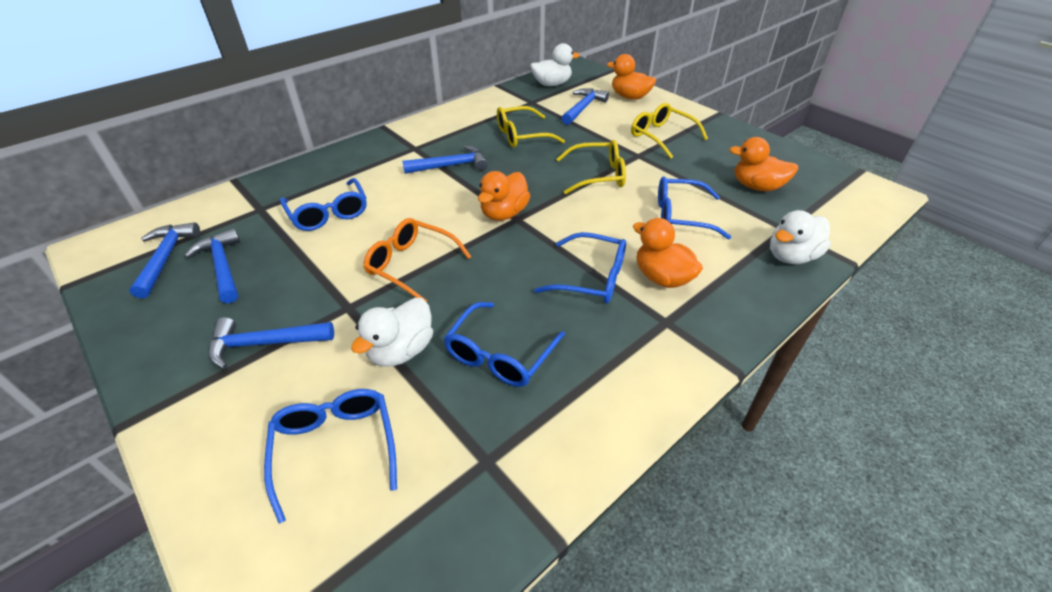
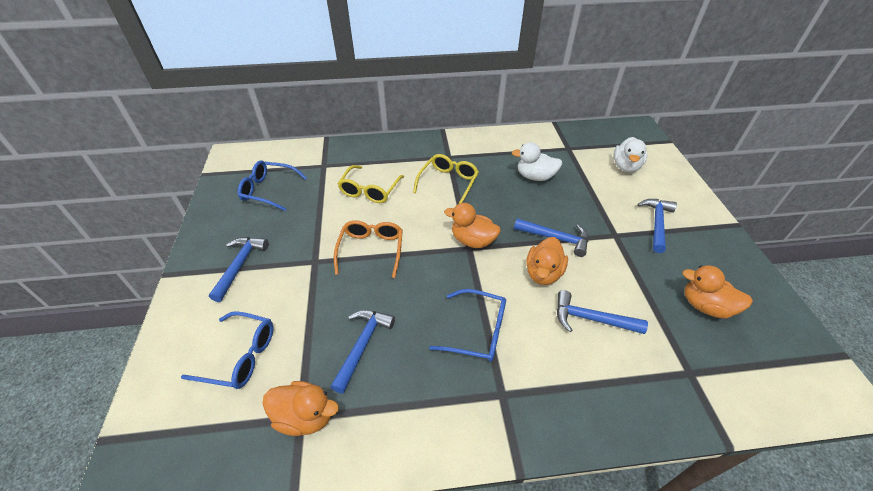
blue glasses: [264,389,397,524] [280,178,367,231] [443,302,565,387] [534,232,626,303] [658,176,731,239] = 5 -> [181,311,273,389] [238,160,307,211] [429,289,506,362] = 3
white duck: [351,298,433,367] [531,43,580,86] [770,210,831,264] = 3 -> [512,142,562,181] [613,137,647,173] = 2
yellow glasses: [497,106,565,148] [557,140,626,194] [631,103,708,159] = 3 -> [337,165,404,203] [413,154,479,204] = 2

